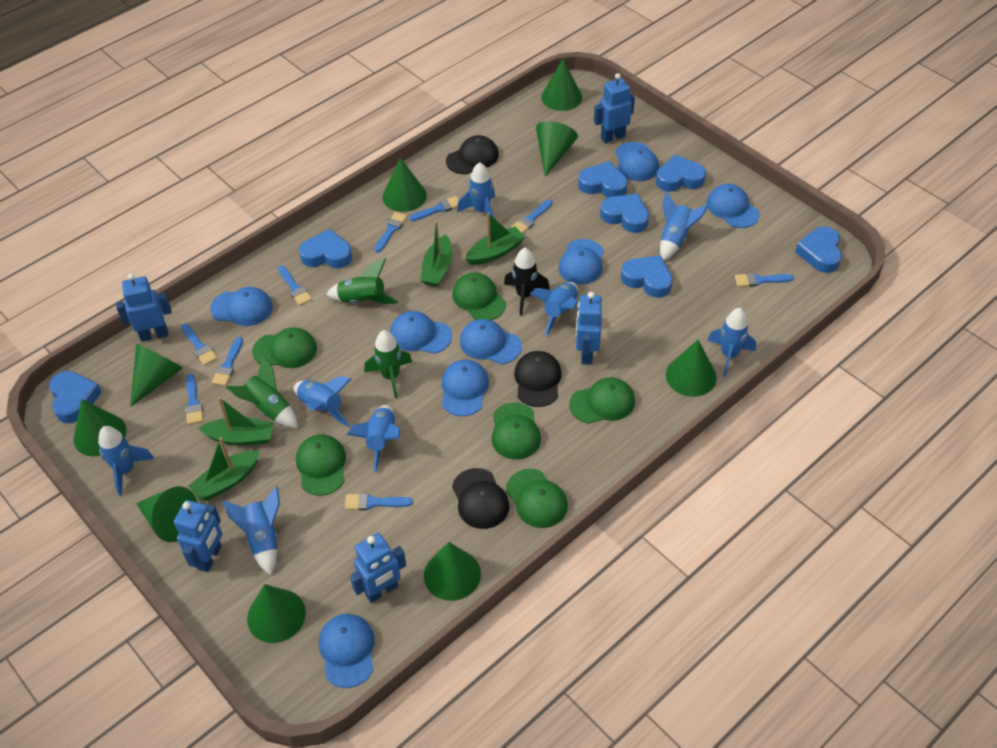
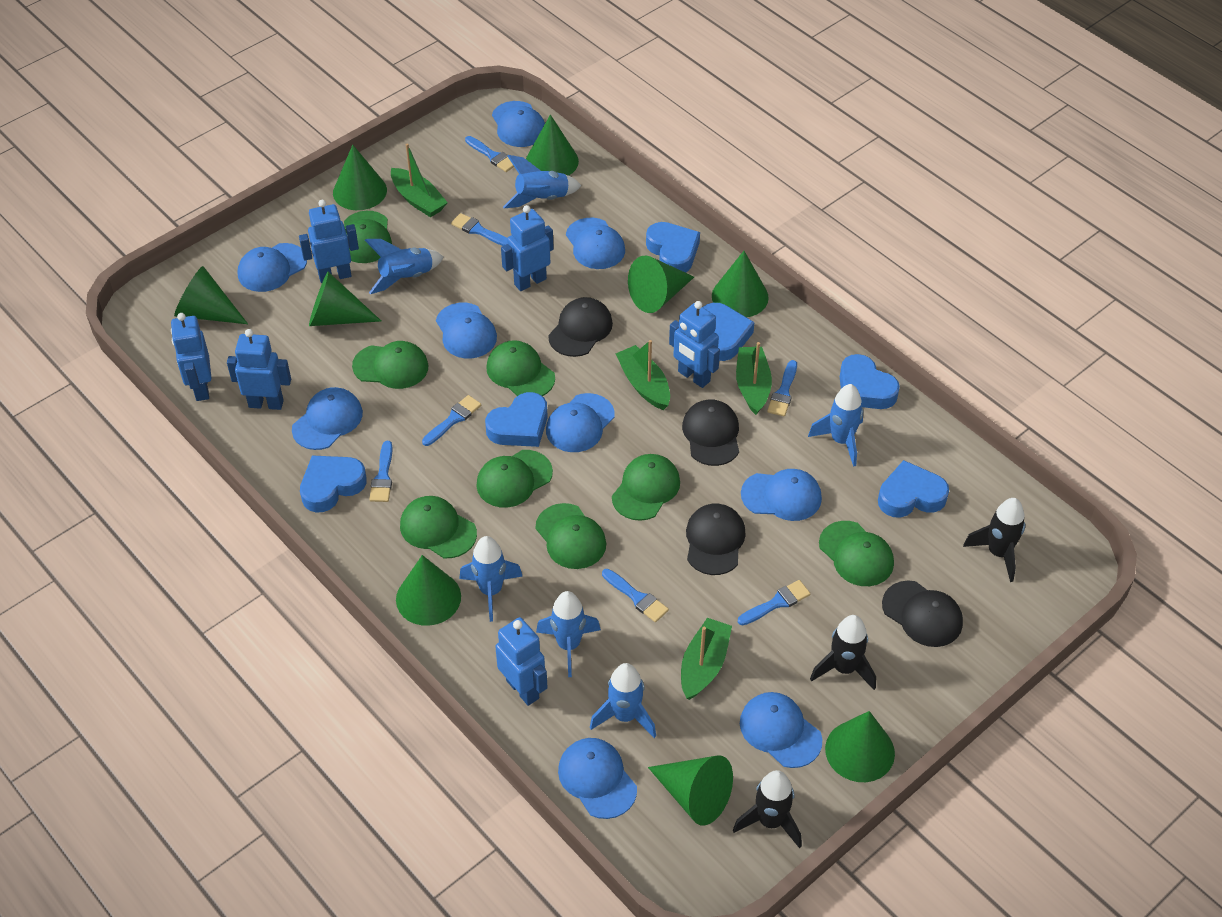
black cap: [446,135,499,174] [452,468,509,529] [514,351,562,407] = 3 -> [548,297,613,357] [682,399,739,466] [686,504,746,575] [882,580,963,647] = 4
black rocket: [504,248,550,316] = 1 -> [733,770,802,848] [810,615,876,690] [963,498,1025,582] = 3
blue brush: [181,324,218,366] [185,374,203,425] [211,337,243,386] [278,266,312,306] [345,493,413,510] [374,212,407,253] [409,196,459,221] [511,200,552,234] [735,273,794,287] = 9 -> [369,441,393,502] [422,395,481,446] [451,213,507,246] [465,136,514,172] [602,569,669,622] [738,580,810,626] [767,360,797,416] = 7
blue cap: [210,287,273,326] [319,614,375,688] [390,311,452,354] [442,360,489,416] [460,319,522,364] [558,239,604,284] [615,142,659,181] [706,184,760,228] = 8 -> [238,243,307,292] [292,387,363,450] [436,303,497,359] [492,101,545,147] [546,393,615,452] [558,738,637,819] [566,218,625,269] [740,692,822,768] [741,469,822,521] = 9
blue heart: [49,371,102,423] [299,229,352,268] [578,161,628,198] [600,193,649,233] [621,255,673,298] [656,154,706,192] [795,226,842,273] = 7 -> [300,455,367,512] [485,392,548,447] [646,222,700,273] [703,303,754,361] [840,354,900,409] [878,460,949,517] = 6
blue robot: [116,273,172,342] [174,500,222,572] [350,533,406,603] [576,292,602,365] [594,73,635,143] = 5 -> [171,313,211,401] [227,329,291,410] [299,200,359,283] [495,617,548,706] [501,205,554,291] [669,301,720,388] = 6
blue rocket: [98,426,154,496] [223,486,280,575] [294,376,352,427] [347,405,401,473] [457,162,495,218] [529,282,578,336] [660,191,709,261] [707,308,756,377] = 8 -> [365,239,444,294] [459,536,522,622] [503,155,582,208] [536,591,601,677] [590,663,656,738] [808,384,863,467] = 6
green cap: [252,327,317,368] [296,434,346,496] [452,272,506,320] [492,402,541,460] [506,469,568,528] [569,377,635,424] = 6 -> [344,211,392,263] [352,341,428,389] [400,496,477,558] [476,450,553,508] [486,340,555,396] [535,503,606,569] [612,454,680,521] [819,521,894,586] = 8
green rocket: [226,356,298,428] [326,259,398,304] [364,330,412,399] = 3 -> none = 0

